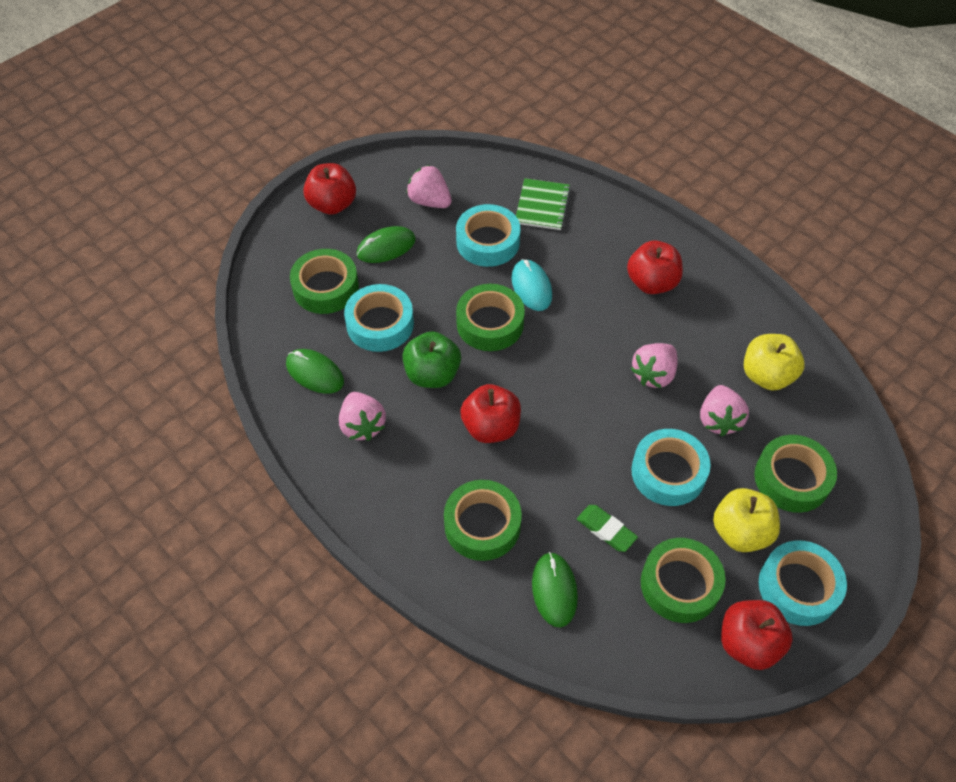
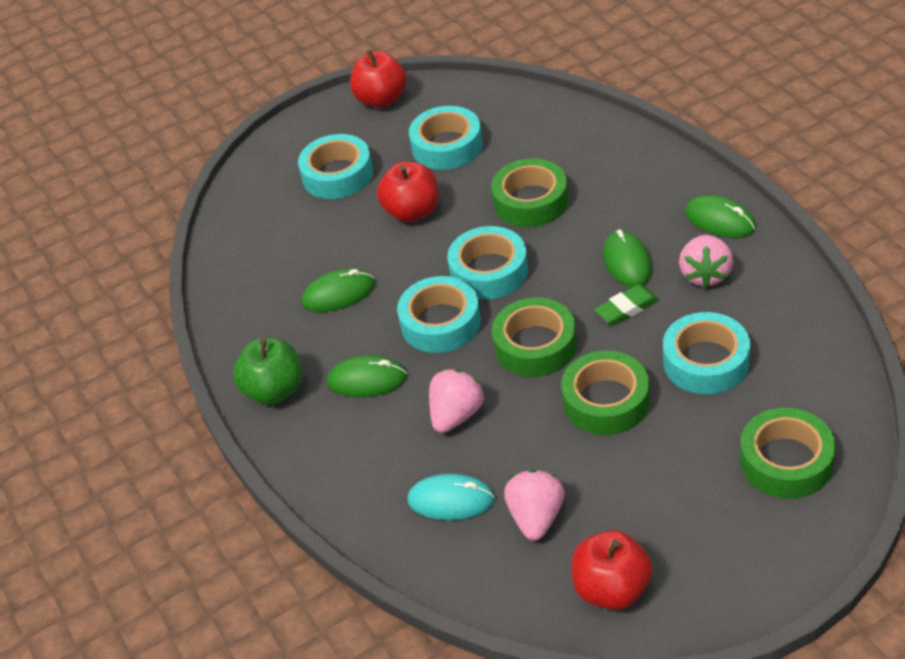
green mouse: [286,349,344,394] [356,226,416,263] [532,552,578,627] = 3 -> [302,269,375,312] [327,355,407,397] [603,230,652,287] [685,195,756,238] = 4
green notebook: [516,178,571,230] = 1 -> none = 0
green tape: [290,249,359,314] [444,480,522,561] [456,284,525,351] [641,538,726,623] [754,435,837,513] = 5 -> [491,158,568,227] [492,297,577,377] [561,351,650,435] [740,408,836,499] = 4
pink strawberry: [339,392,386,441] [406,165,452,208] [631,343,678,388] [700,385,749,436] = 4 -> [429,369,484,433] [504,470,565,541] [679,235,733,288] = 3
red apple: [303,163,356,215] [460,384,521,443] [627,241,683,294] [721,600,793,670] = 4 -> [350,50,407,108] [377,162,439,222] [572,530,653,610] = 3
turquoise tape: [344,284,414,352] [456,204,520,267] [631,429,711,506] [759,540,847,626] = 4 -> [298,134,373,199] [397,276,481,353] [409,106,483,170] [447,226,528,300] [663,312,750,394] = 5
yellow apple: [713,488,780,552] [744,334,805,391] = 2 -> none = 0

